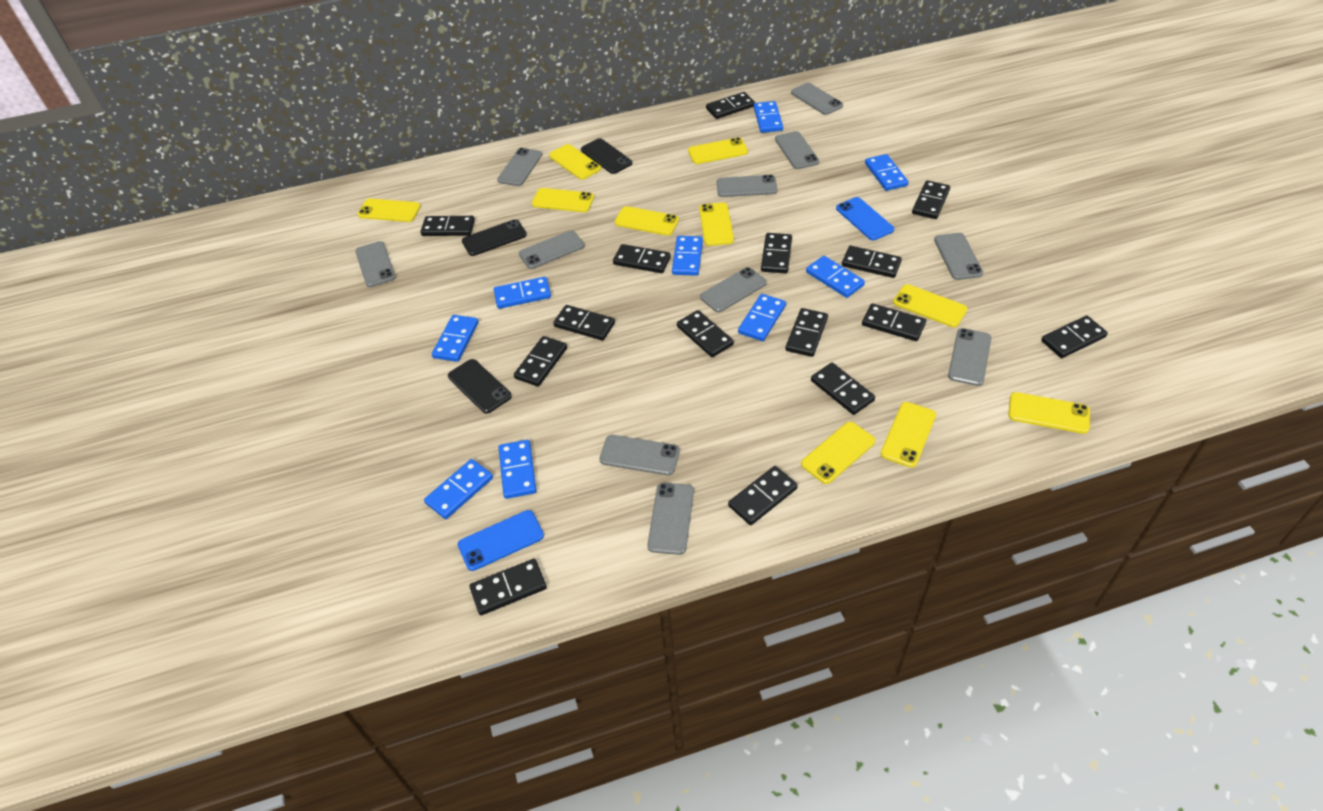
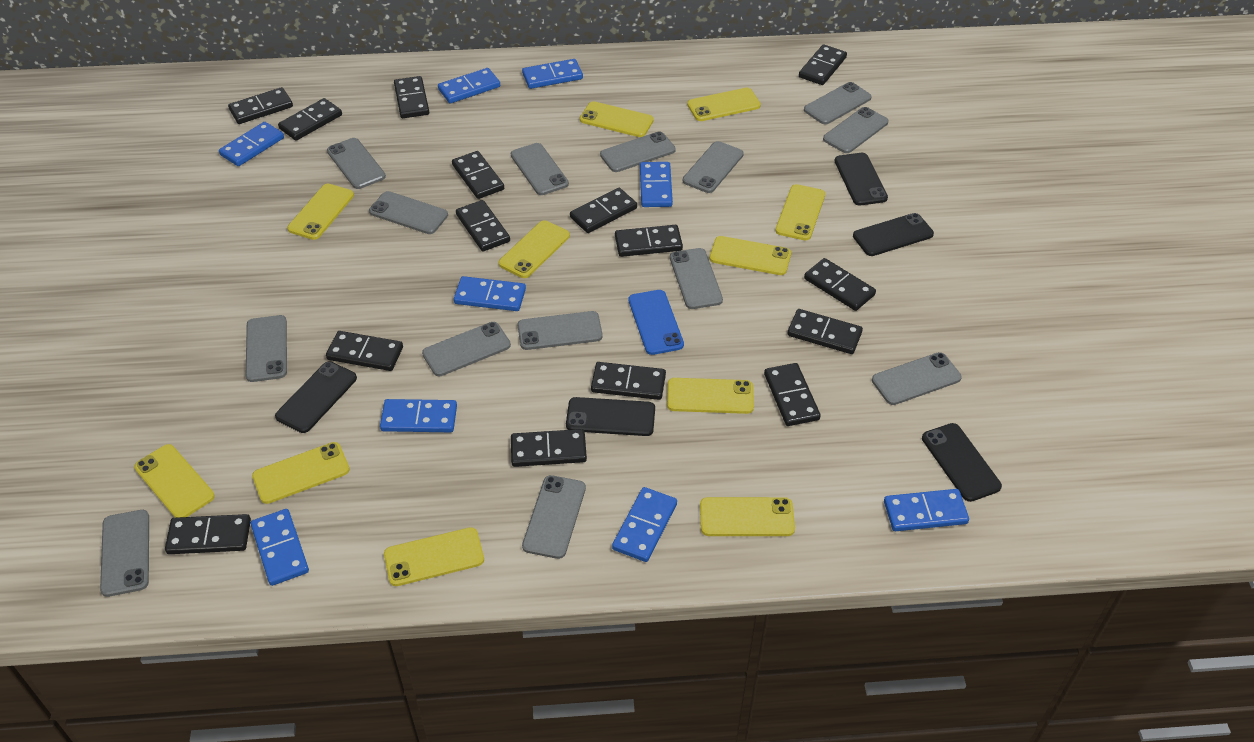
black phone: [448,359,512,414] [462,219,527,256] [581,138,632,174] = 3 -> [275,362,357,433] [566,397,655,436] [835,153,888,205] [853,213,934,256] [922,423,1002,502] = 5
blue phone: [458,510,544,571] [836,197,894,240] = 2 -> [629,290,684,355] = 1
grey phone: [355,241,396,287] [497,148,542,186] [519,230,585,269] [599,435,680,475] [647,483,694,555] [700,267,767,312] [717,175,777,197] [775,131,819,169] [791,83,843,115] [934,233,983,280] [948,328,992,386] = 11 -> [100,510,149,597] [245,315,287,382] [327,138,386,189] [369,191,448,234] [422,322,511,376] [511,143,569,195] [517,311,603,350] [522,475,586,559] [600,131,676,172] [670,248,723,309] [683,141,744,193] [804,82,872,124] [823,107,889,153] [872,352,962,405] = 14
yellow phone: [358,199,421,222] [532,188,594,212] [549,144,601,180] [615,206,679,236] [688,137,748,164] [699,203,734,246] [801,422,875,484] [881,402,936,468] [893,284,967,327] [1008,392,1090,434] = 10 -> [134,444,215,518] [252,442,350,504] [287,184,354,240] [384,527,484,586] [499,220,570,278] [580,101,654,137] [667,378,754,414] [687,88,761,121] [700,497,795,536] [710,236,791,275] [775,184,825,240] = 11

